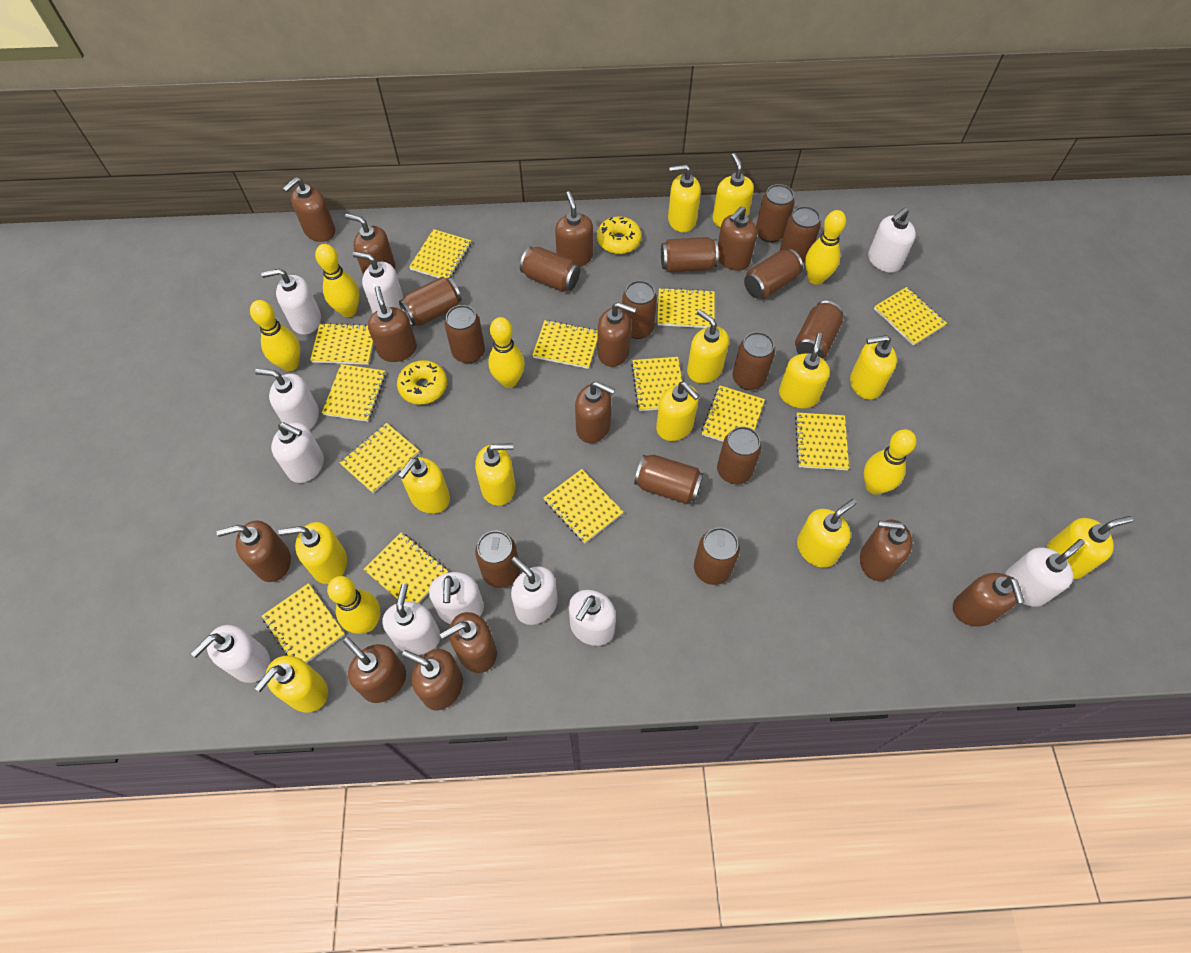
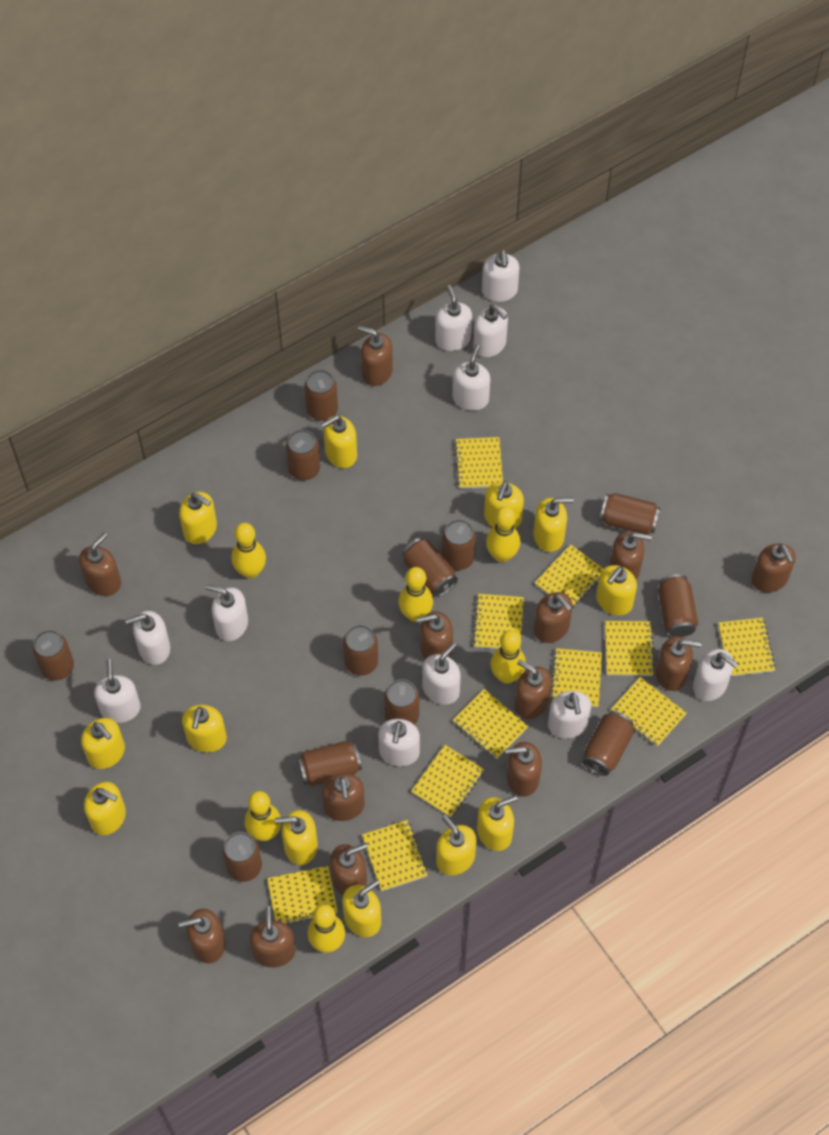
brown can: [399,277,462,327] [444,305,485,363] [475,531,520,588] [520,246,580,292] [622,280,657,339] [634,455,704,504] [661,237,719,273] [694,527,740,585] [717,426,762,484] [733,332,775,390] [744,249,803,299] [756,184,795,243] [780,206,821,263] [795,301,843,358] = 14 -> [32,630,74,681] [222,832,262,882] [286,429,320,480] [297,741,362,786] [304,370,338,421] [343,625,378,676] [384,679,419,725] [402,538,458,597] [442,519,476,570] [582,711,634,776] [600,493,660,535] [658,574,698,637] = 12
yellow donut: [397,360,447,404] [597,217,642,254] = 2 -> none = 0
yellow notebook: [262,583,345,663] [310,323,373,365] [322,364,386,422] [340,423,419,493] [363,532,448,603] [409,229,471,278] [532,320,598,369] [544,469,623,543] [631,357,682,411] [657,288,715,328] [701,386,765,442] [795,413,849,470] [874,287,947,346] = 13 -> [267,866,338,924] [362,820,428,891] [411,745,484,817] [453,689,528,759] [455,437,503,489] [473,594,524,649] [535,544,603,608] [550,648,602,707] [605,621,655,676] [611,677,687,746] [718,618,776,676] = 11

